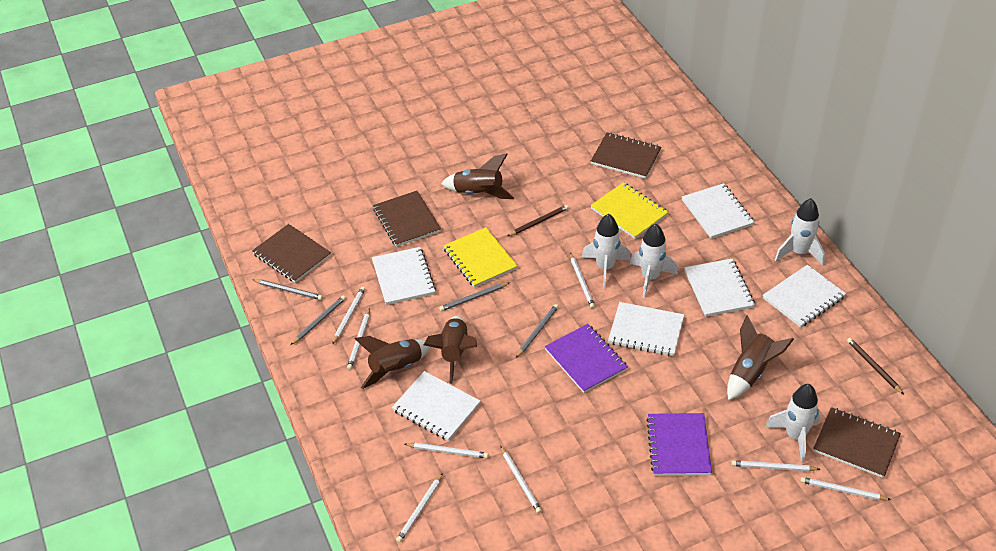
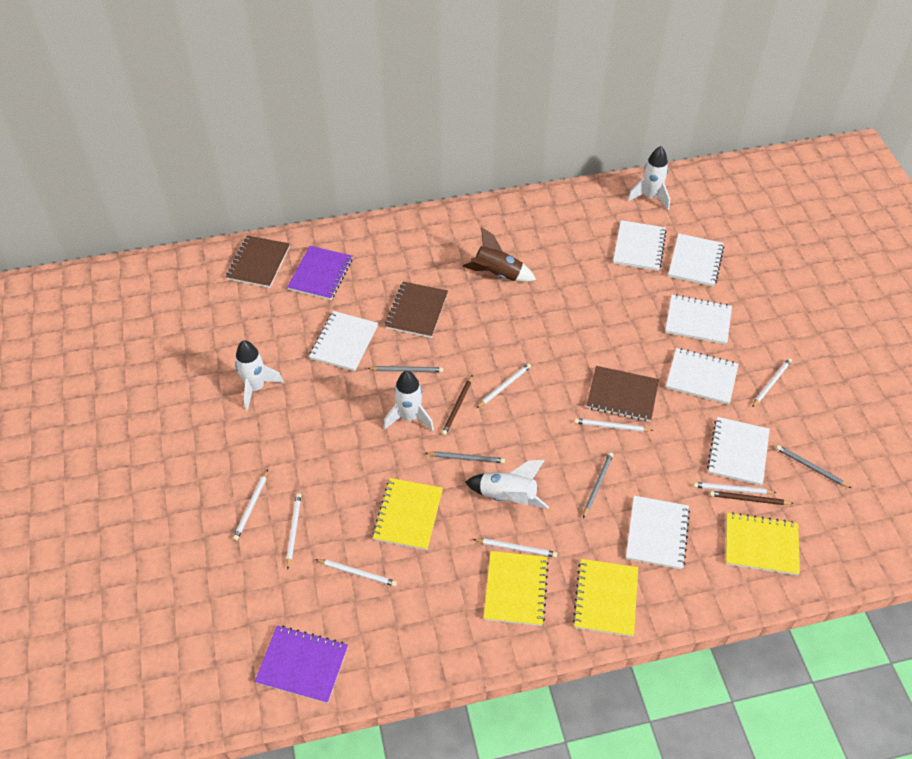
brown notebook: [252,224,331,283] [373,191,441,247] [591,133,662,179] [813,407,901,478] = 4 -> [226,235,290,288] [385,282,448,338] [587,366,659,422] = 3
brown rocket: [355,336,430,389] [424,316,477,384] [441,153,514,199] [727,315,794,400] = 4 -> [463,227,536,282] = 1
white notebook: [372,247,436,305] [392,371,481,441] [608,302,684,356] [682,183,754,239] [684,259,755,317] [763,265,846,328] = 6 -> [309,311,378,371] [613,220,666,271] [626,496,690,570] [665,294,732,345] [666,348,738,405] [668,233,724,287] [707,417,770,486] = 7
yellow notebook: [443,227,518,288] [590,182,668,239] = 2 -> [372,478,443,550] [484,551,549,626] [573,559,638,637] [726,512,800,575] = 4

